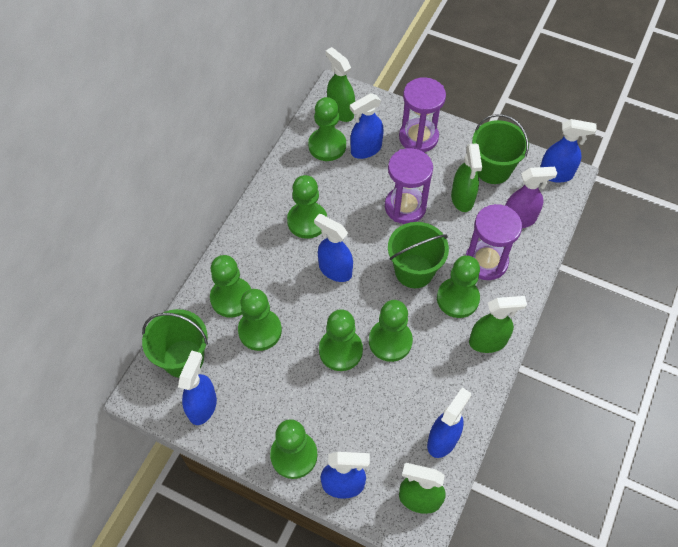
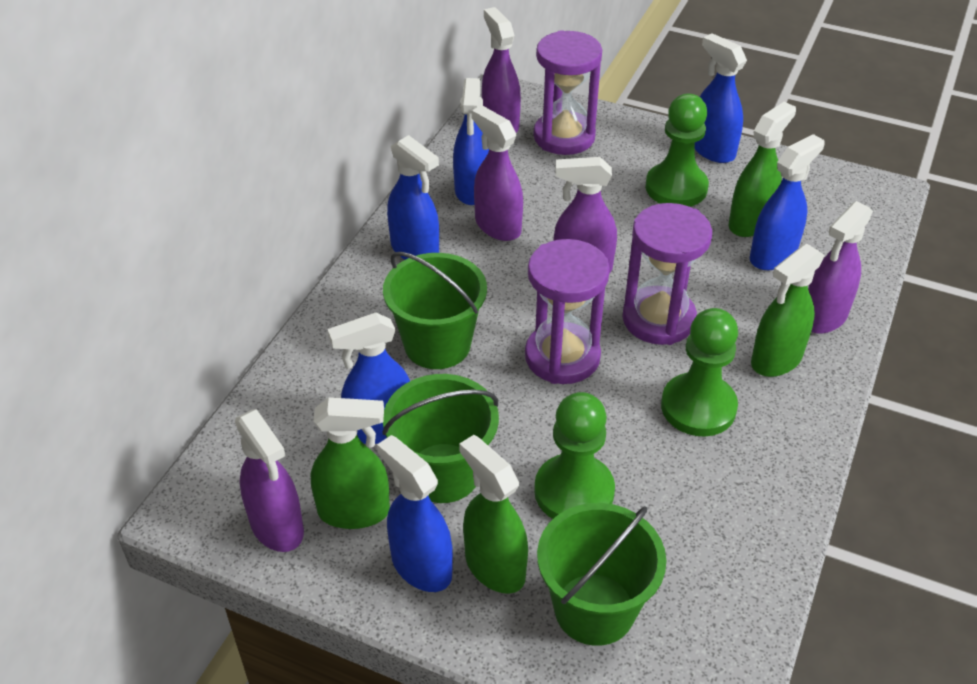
green pawn: [210,255,251,318] [238,289,282,351] [270,419,317,479] [287,175,327,239] [308,97,346,161] [319,309,363,371] [369,300,413,362] [437,255,480,318] = 8 -> [534,392,615,519] [645,94,709,207] [661,308,738,437] = 3
purple spray bottle: [505,167,557,228] = 1 -> [235,409,304,552] [472,105,523,241] [482,7,521,133] [554,157,617,273] [808,201,873,334] = 5

